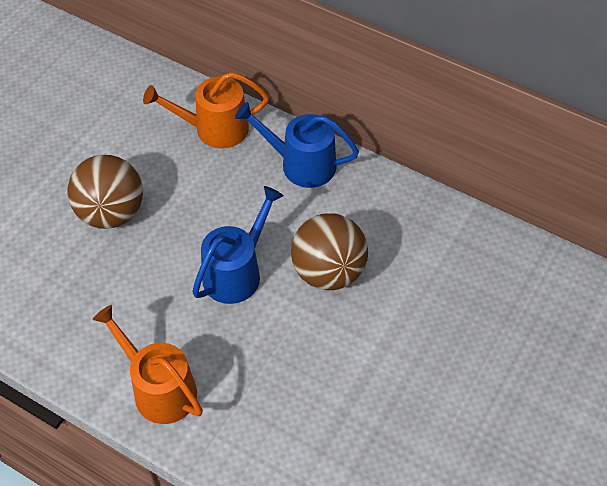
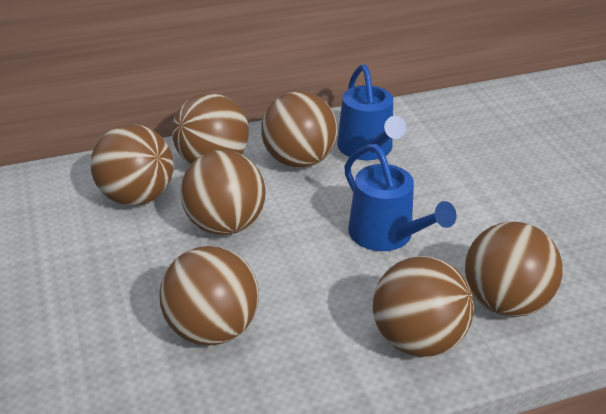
brown ball: [68,155,143,229] [291,213,368,290] = 2 -> [90,124,174,205] [159,246,259,346] [172,93,249,164] [180,150,266,235] [261,91,337,168] [373,256,474,357] [465,222,563,317] = 7
orange watering can: [92,305,203,424] [143,72,269,148] = 2 -> none = 0

